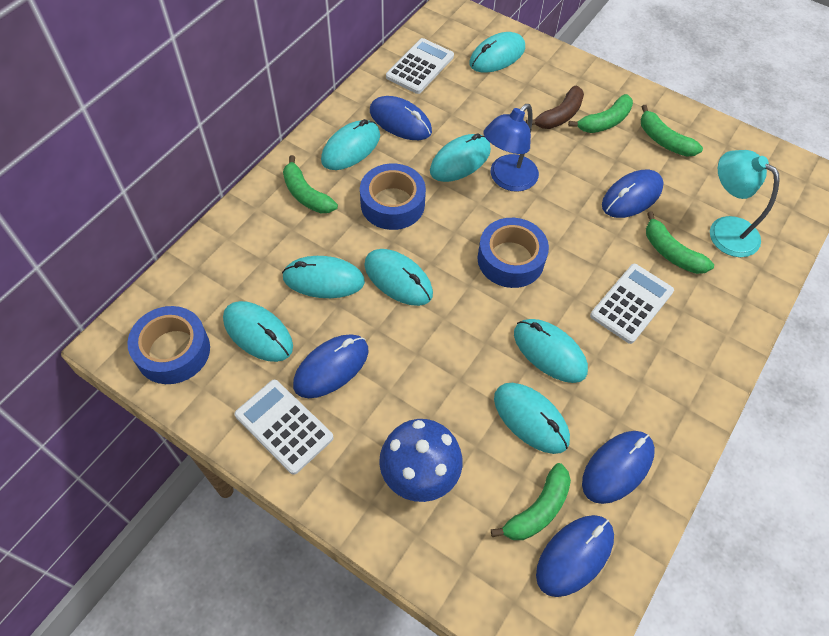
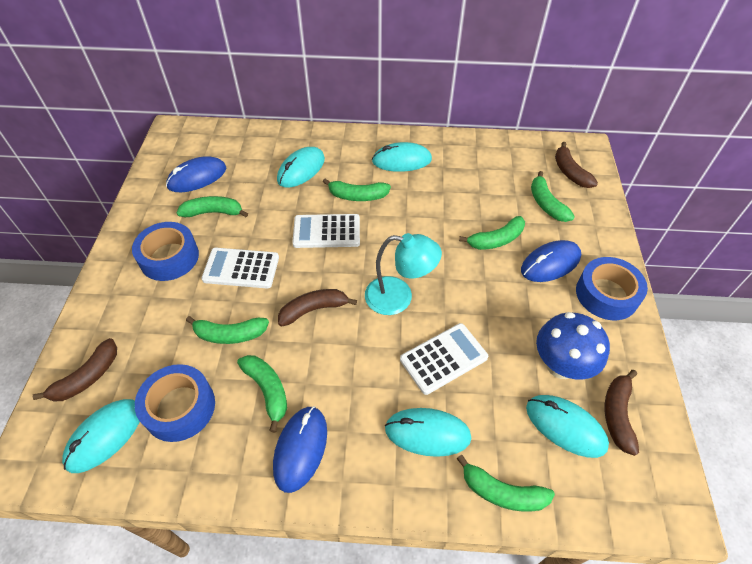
blue lamp: [483,104,539,192] = 1 -> none = 0
blue mouse: [293,334,368,398] [370,96,432,140] [536,515,614,597] [582,431,655,504] [602,170,664,218] = 5 -> [166,156,226,192] [273,406,327,493] [521,240,581,282] = 3
brown banana: [526,86,584,129] = 1 -> [32,338,117,402] [278,289,357,327] [555,142,598,188] [605,370,639,456] = 4
green banana: [283,155,338,213] [491,463,571,540] [568,94,633,133] [641,105,703,157] [646,211,714,274] = 5 -> [176,196,248,217] [186,316,269,344] [237,355,287,432] [323,179,391,201] [457,455,555,512] [459,216,525,250] [531,171,575,222] = 7
turquoise mouse: [223,301,293,362] [282,256,365,298] [321,119,380,170] [364,249,433,306] [430,133,491,182] [469,32,525,73] [494,383,570,454] [514,319,588,383] = 8 -> [62,399,140,473] [277,147,325,187] [372,142,432,172] [385,408,471,457] [526,395,609,458] = 5

